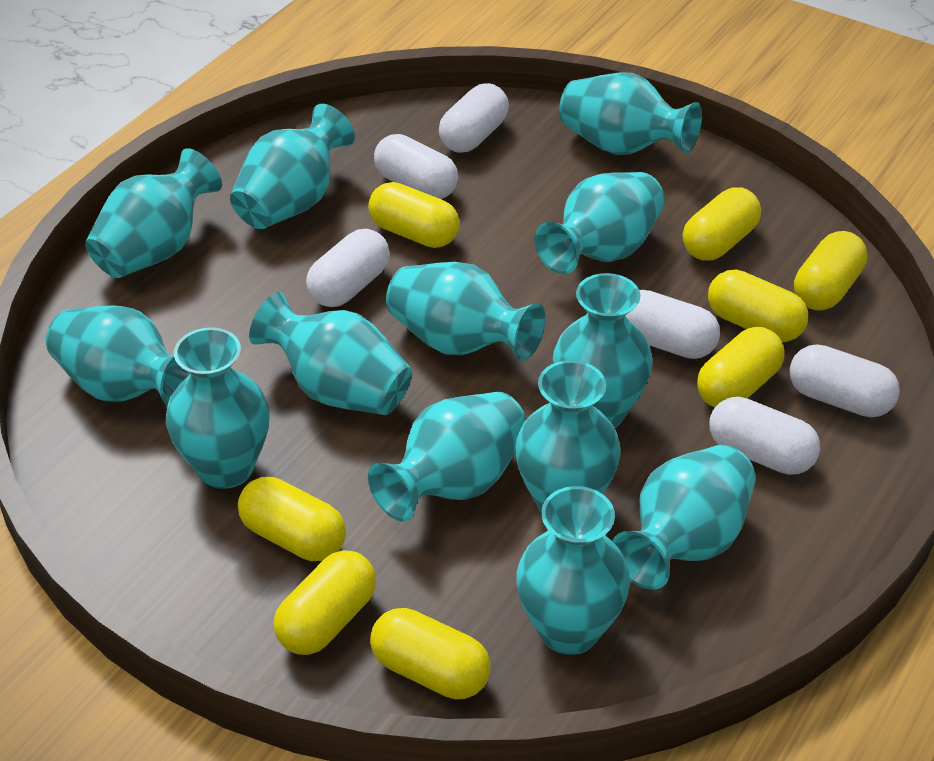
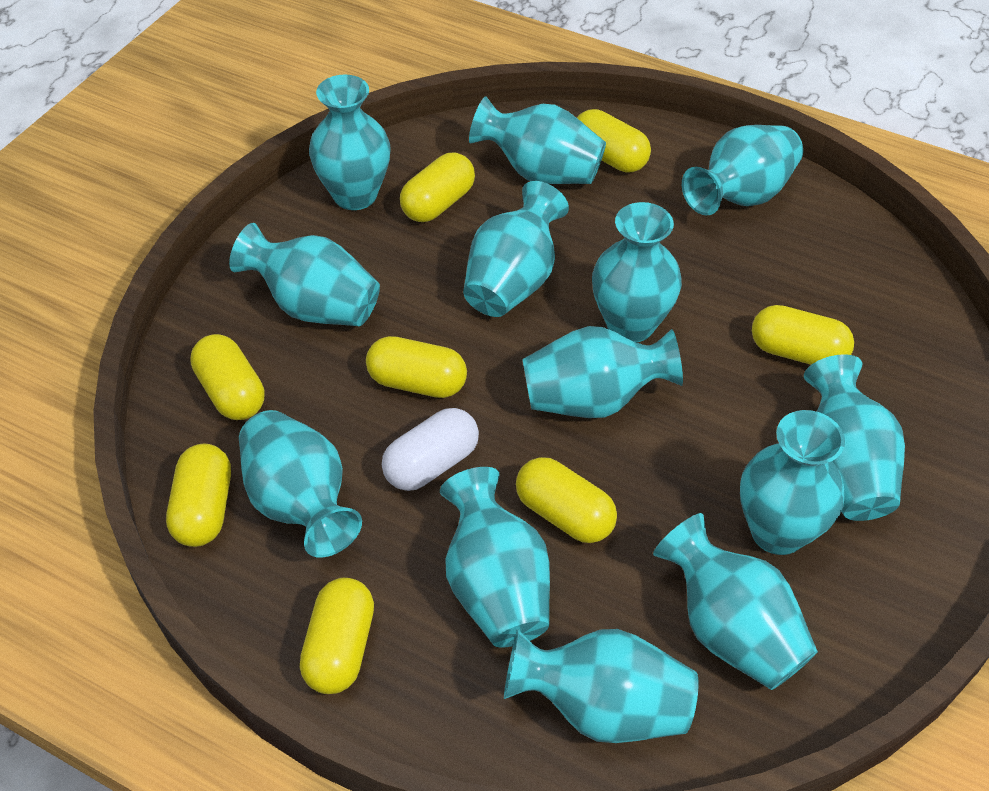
white capsule: [306,229,390,307] [374,134,458,199] [439,83,509,153] [626,290,720,359] [709,397,820,475] [789,344,900,417] = 6 -> [382,408,479,491] = 1

